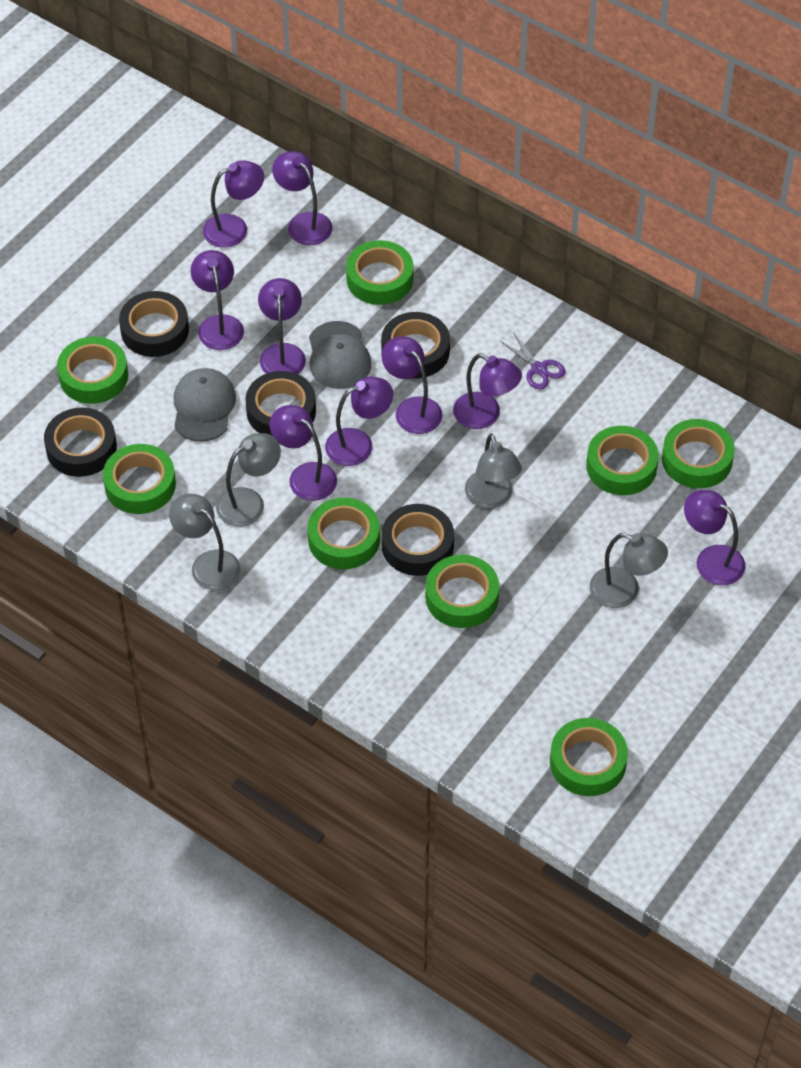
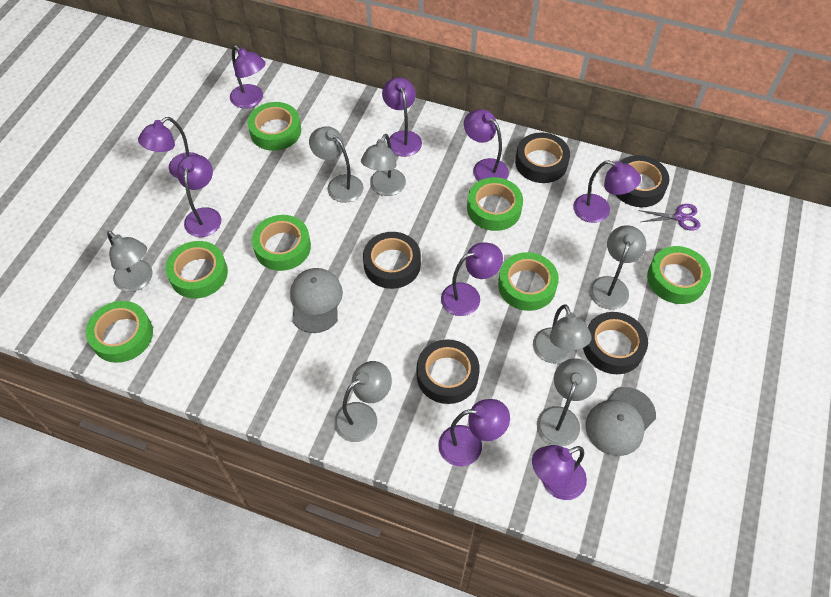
green tape: [57,337,128,404] [103,444,176,514] [307,498,380,569] [346,240,414,305] [425,555,499,628] [550,718,628,796] [586,426,659,495] [662,419,735,488] = 8 -> [86,301,153,363] [165,241,228,298] [248,102,301,151] [252,215,311,271] [467,177,523,231] [498,252,559,311] [647,246,711,304] = 7
grey lamp: [169,493,241,590] [216,433,281,527] [465,433,522,509] [590,533,668,608] = 4 -> [107,231,152,292] [309,126,363,203] [334,361,392,442] [361,134,406,196] [533,304,592,364] [537,359,597,446] [590,225,646,310] = 7

